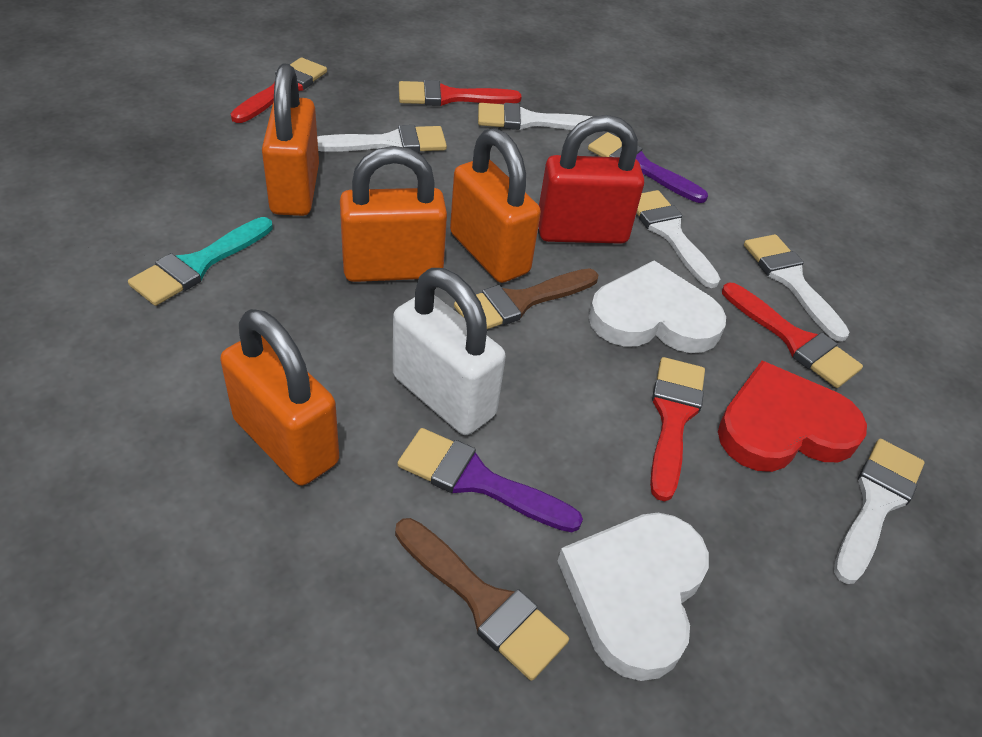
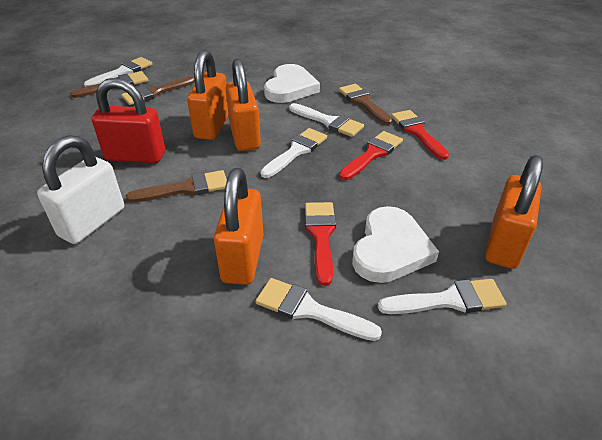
brown brush: [395,518,569,681] [454,268,598,329] = 2 -> [70,71,148,98] [121,76,195,105] [126,170,227,203] [339,84,393,125] = 4
purple brush: [397,428,583,532] [588,132,708,203] = 2 -> none = 0
red brush: [231,58,327,123] [399,80,522,106] [650,357,705,502] [722,283,863,388] = 4 -> [305,202,336,286] [339,131,403,180] [391,110,449,160] = 3
red heart: [718,361,867,472] = 1 -> none = 0
turquoise brush: [128,217,273,306] = 1 -> none = 0

